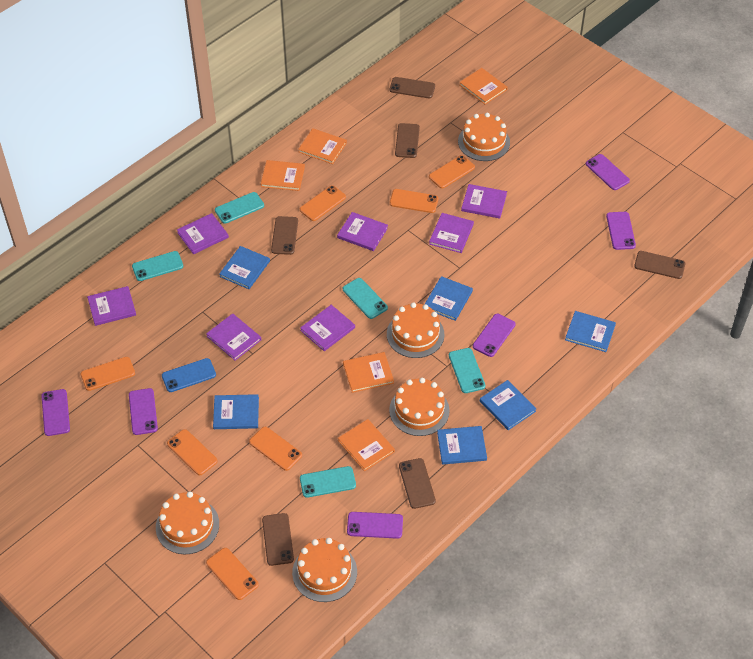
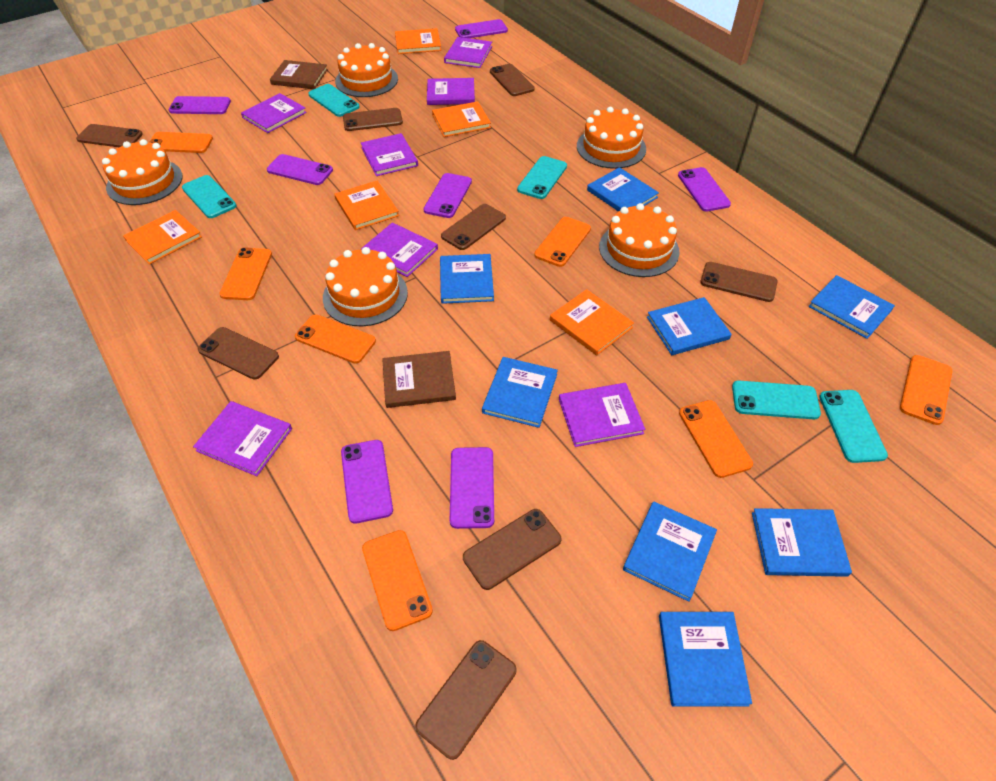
blue book: [213,394,259,429] [219,246,270,289] [424,276,473,321] [437,426,487,464] [480,380,537,430] [565,311,616,352] = 6 -> [440,254,494,304] [482,357,558,428] [587,167,659,212] [623,501,717,602] [647,297,732,355] [659,612,752,707] [752,508,852,577] [809,275,895,339] = 8
blue phone: [162,358,216,392] = 1 -> none = 0
brown book: none = 0 -> [270,60,328,89] [382,351,456,408] = 2
brown phone: [262,513,294,566] [271,216,298,255] [390,77,435,98] [395,123,420,158] [399,458,436,509] [634,251,685,279] = 6 -> [76,124,143,147] [198,327,279,379] [343,108,403,131] [415,640,517,760] [441,204,506,250] [463,509,561,590] [490,64,535,96] [700,262,778,302] = 8
purple phone: [42,389,70,436] [129,388,158,435] [347,512,403,539] [473,314,515,357] [586,154,630,190] [606,212,636,250] = 6 -> [169,96,231,114] [267,154,333,185] [341,440,393,523] [424,173,472,218] [450,447,494,529] [455,19,508,38] [678,167,731,212] = 7

